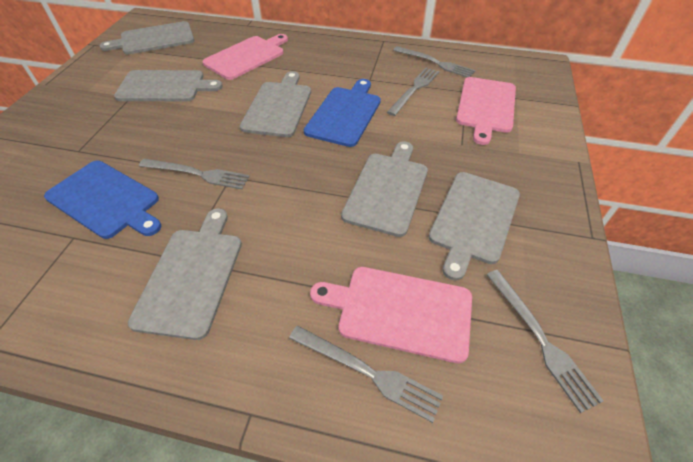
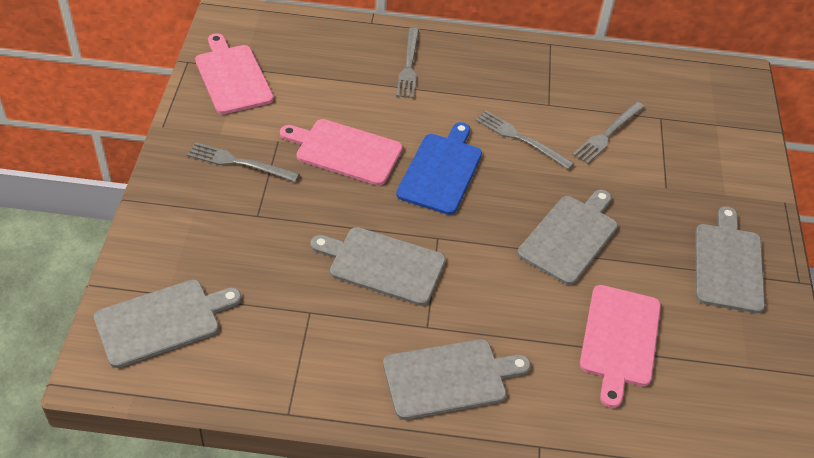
blue cutting board: [44,161,161,239] [304,79,381,147] = 2 -> [396,122,482,215] = 1
grey cutting board: [100,21,194,55] [114,70,222,101] [128,208,242,340] [240,71,311,137] [341,141,428,237] [429,172,520,281] = 6 -> [94,280,242,368] [310,227,446,306] [383,339,531,420] [517,190,618,285] [696,206,765,313] = 5
grey fork: [139,159,250,189] [289,325,443,423] [387,67,439,116] [393,46,475,77] [486,270,604,413] = 5 -> [187,142,299,182] [396,27,419,98] [475,110,574,170] [572,102,645,164] = 4

